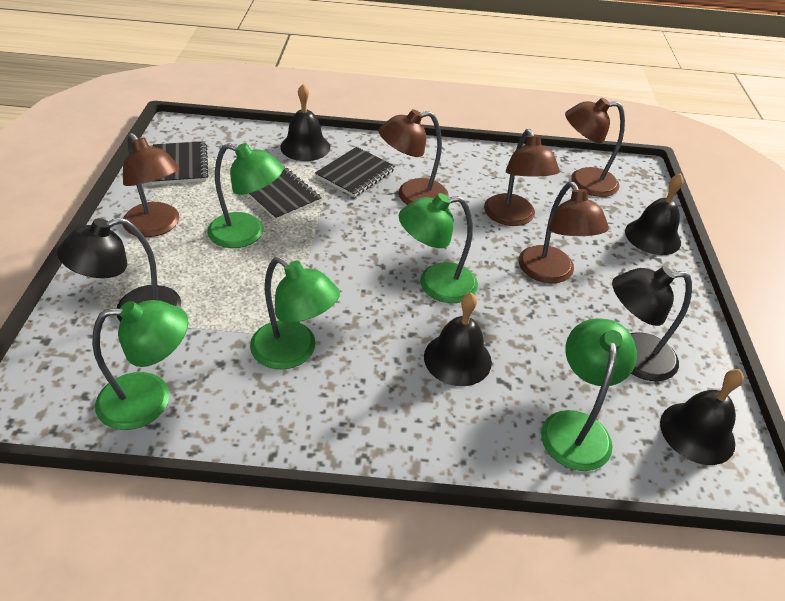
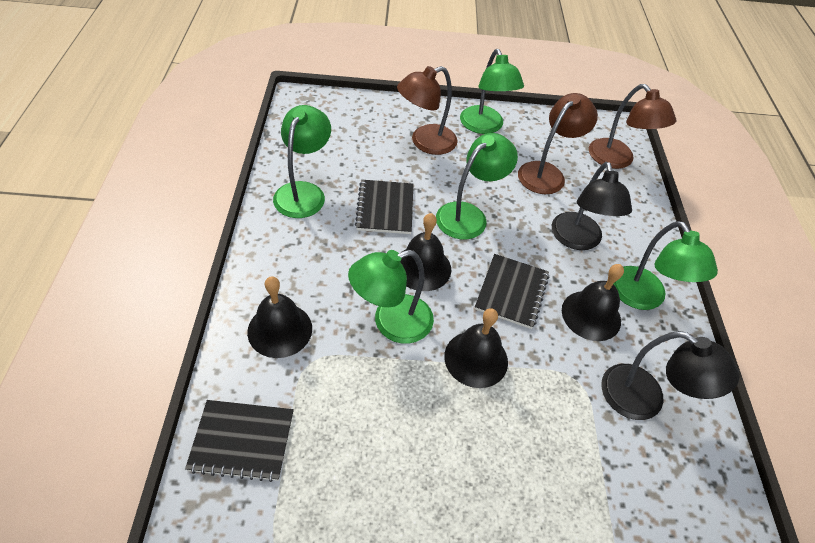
brown lamp: [123,133,180,237] [379,109,449,205] [484,129,560,226] [518,182,609,283] [565,98,625,197] = 5 -> [397,66,458,155] [518,93,598,194] [589,84,677,169] = 3

